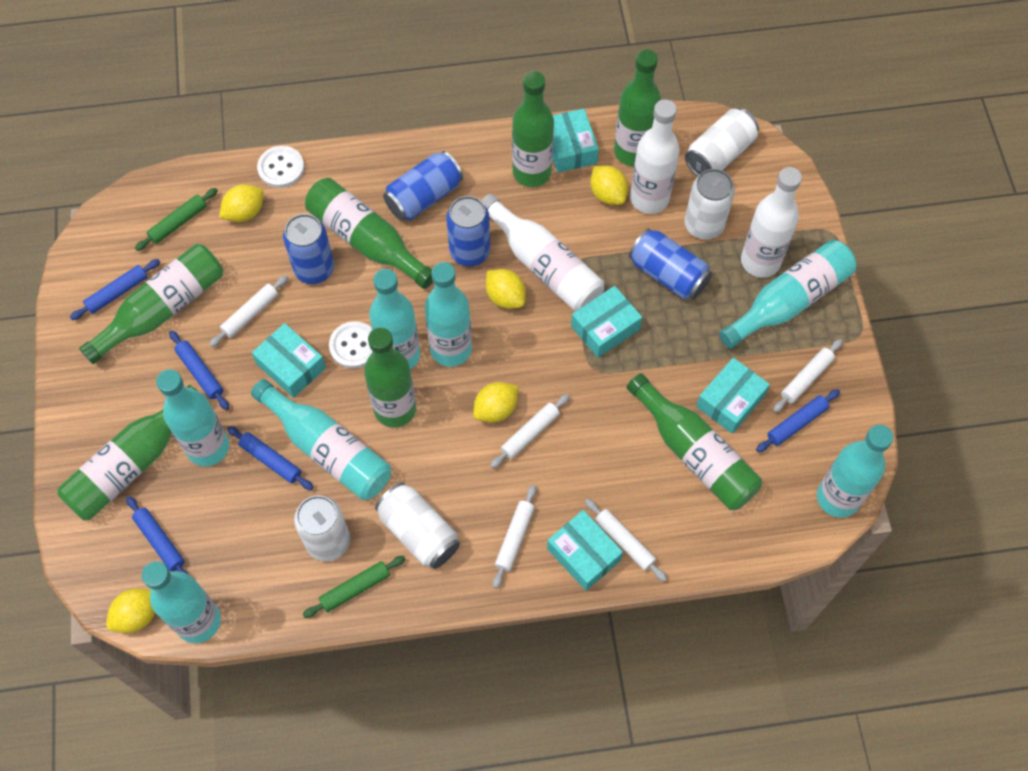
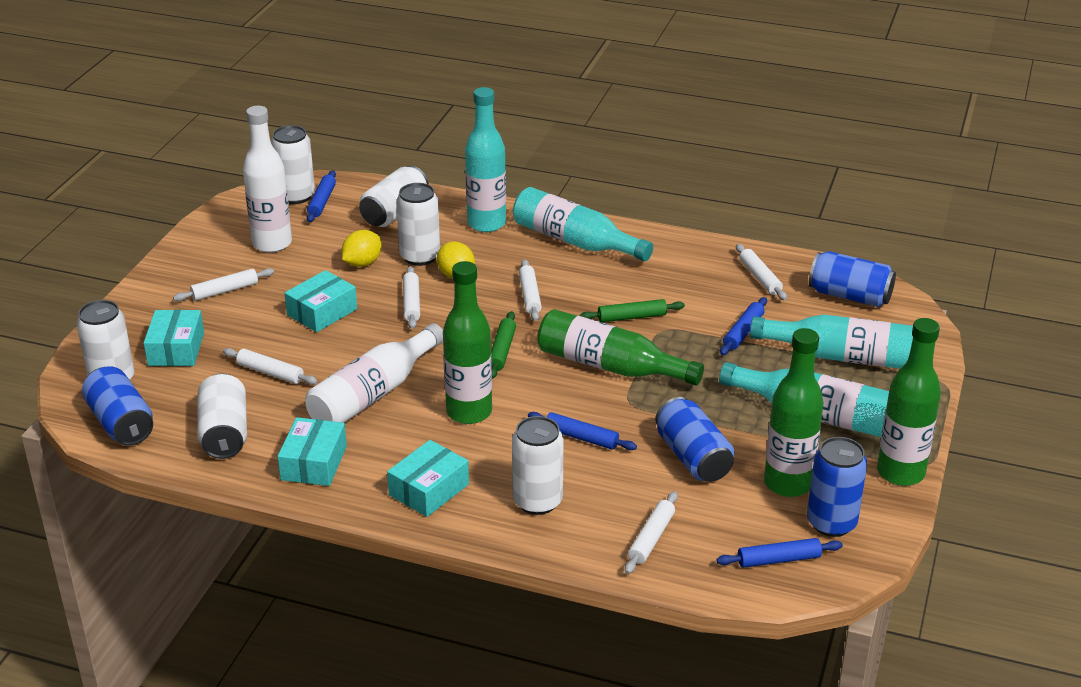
blue rolling pin: [70,259,160,320] [126,496,189,574] [169,331,229,410] [227,426,313,490] [756,389,840,452] = 5 -> [307,170,336,222] [528,412,637,450] [716,538,843,568] [720,297,767,355] = 4
green bottle: [57,385,197,520] [79,244,223,364] [305,178,433,289] [364,327,416,428] [512,71,554,187] [614,49,661,166] [627,373,762,510] = 7 -> [443,261,492,424] [537,309,704,386] [764,328,824,497] [877,318,941,486] = 4
turquoise bottle: [142,561,221,643] [156,369,229,466] [251,379,391,500] [369,269,420,370] [425,262,472,367] [719,240,856,349] [817,425,893,518] = 7 -> [465,87,506,232] [513,187,653,261] [719,362,889,437] [750,314,913,369] = 4
turquoise box: [252,323,326,398] [547,510,623,591] [553,109,599,173] [571,286,642,358] [696,358,770,434] = 5 -> [144,310,204,366] [277,417,347,486] [285,270,357,332] [387,440,469,517] = 4
white bottle: [481,194,604,312] [630,99,680,214] [741,167,802,278] = 3 -> [243,106,292,253] [306,323,443,423] = 2
white button: [257,146,304,188] [329,321,372,368] = 2 -> none = 0
white can: [294,496,350,561] [375,482,460,569] [685,108,759,176] [685,169,735,240] = 4 -> [76,300,134,380] [197,373,247,459] [271,125,315,204] [359,166,429,227] [396,183,440,266] [512,416,564,515] = 6
white rolling pin: [209,275,288,347] [490,394,570,468] [493,485,537,588] [585,499,667,582] [773,339,843,413] = 5 -> [173,268,274,301] [223,348,318,385] [403,266,420,329] [519,259,542,321] [625,491,678,574] [736,244,787,300] = 6
yellow lemon: [106,588,155,633] [219,184,264,222] [473,382,519,423] [486,269,526,309] [590,166,628,205] = 5 -> [342,230,382,267] [437,241,475,279] = 2

